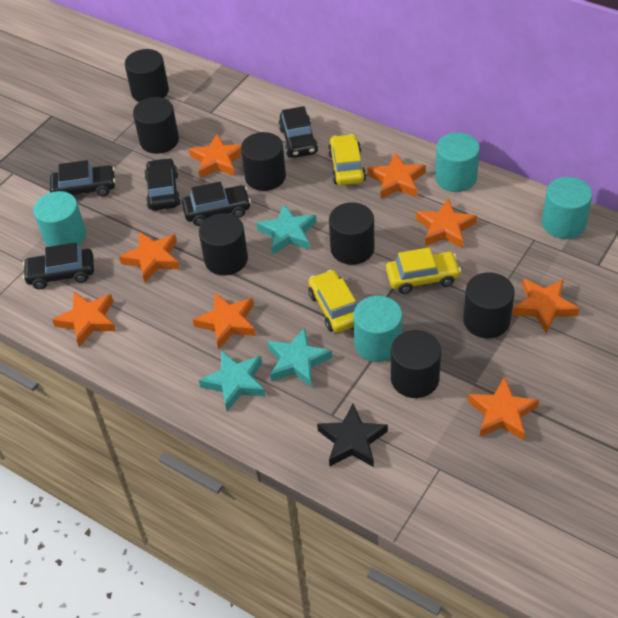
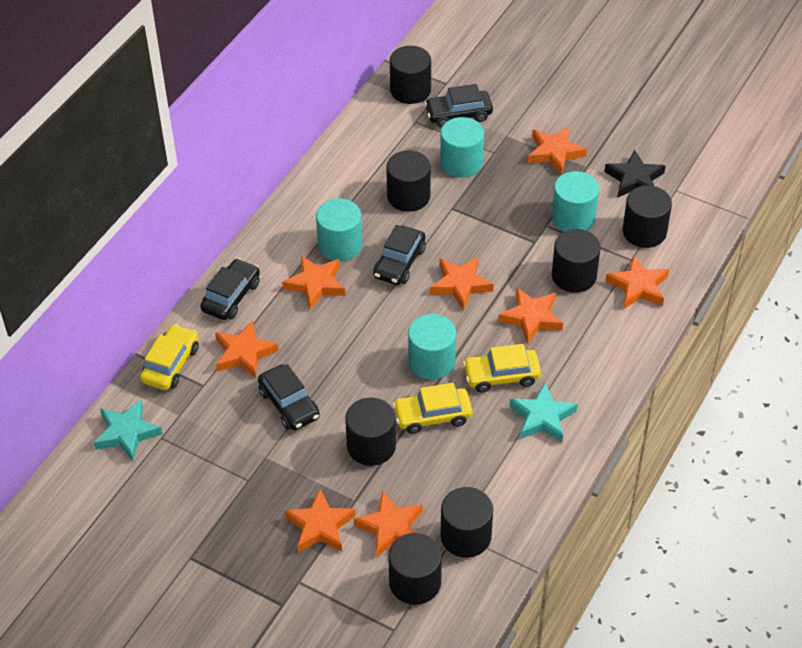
black car: [23,242,94,289] [50,160,116,196] [144,158,181,211] [182,182,251,226] [278,106,318,158] = 5 -> [200,258,260,320] [258,364,320,430] [373,225,426,285] [424,84,493,128] = 4
turquoise star: [199,351,265,411] [257,204,317,255] [267,327,332,387] = 3 -> [93,400,162,461] [510,383,578,442] = 2

